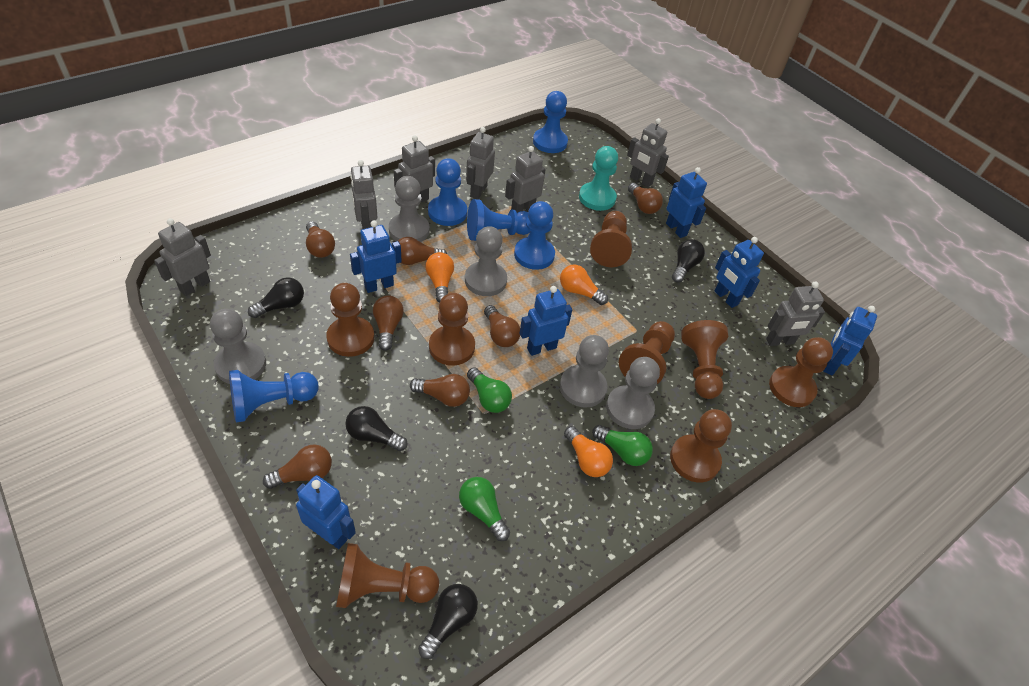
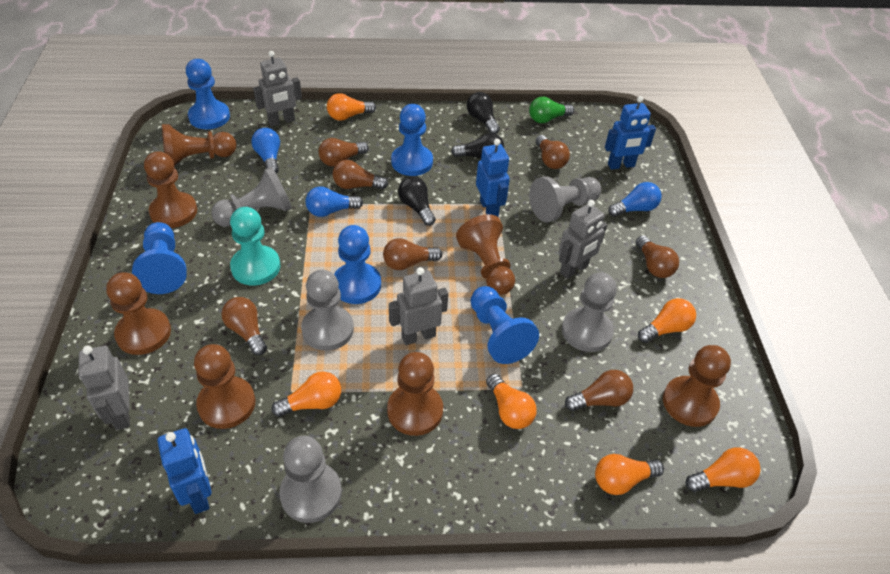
black light bulb: [248,277,304,318] [345,406,407,451] [418,584,478,659] [672,239,705,283] = 4 -> [398,177,436,226] [451,133,504,159] [467,92,500,134] = 3
blue light bulb: none = 0 -> [251,128,280,174] [305,187,363,217] [608,182,662,217] = 3
blue robot: [296,475,356,549] [350,220,402,293] [520,286,572,356] [666,167,707,238] [715,237,764,308] [823,306,877,376] = 6 -> [158,428,212,514] [476,139,510,217] [605,96,656,170] = 3
brown pawn: [326,283,374,357] [336,543,439,608] [429,293,475,366] [590,211,632,267] [619,321,675,384] [670,409,732,482] [681,320,728,399] [769,337,833,407] = 8 -> [106,272,171,355] [144,151,197,228] [162,124,236,167] [194,344,255,429] [387,352,443,436] [456,214,515,295] [663,345,731,427] = 7
green light bulb: [459,477,510,541] [467,367,512,413] [592,425,653,466] = 3 -> [529,97,574,123] = 1
grey robot: [154,218,211,296] [350,160,377,229] [394,135,435,202] [466,127,495,199] [505,146,546,213] [627,118,669,187] [766,282,825,346] = 7 -> [79,345,130,430] [253,51,302,127] [389,267,448,345] [558,200,607,279] = 4
orange light bulb: [426,252,454,303] [560,265,608,305] [564,426,613,477] = 3 -> [271,372,341,417] [327,93,376,121] [486,374,537,429] [595,454,664,495] [638,298,696,343] [686,447,761,492] = 6

